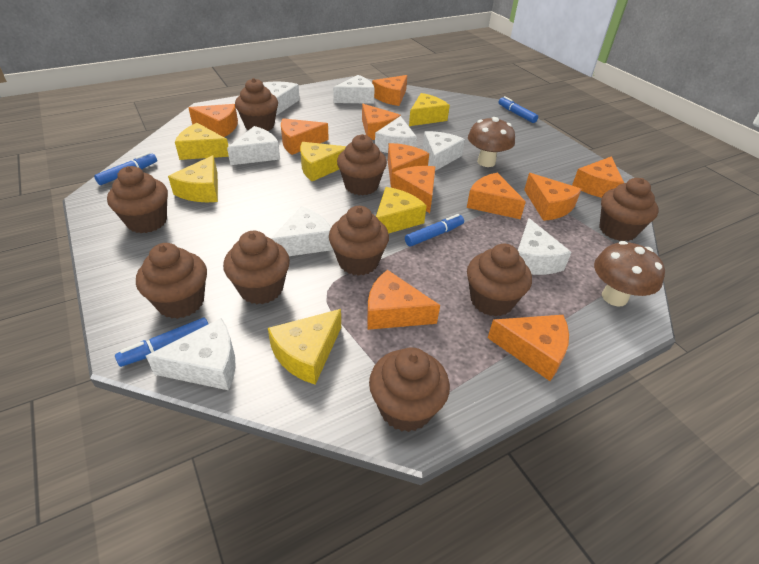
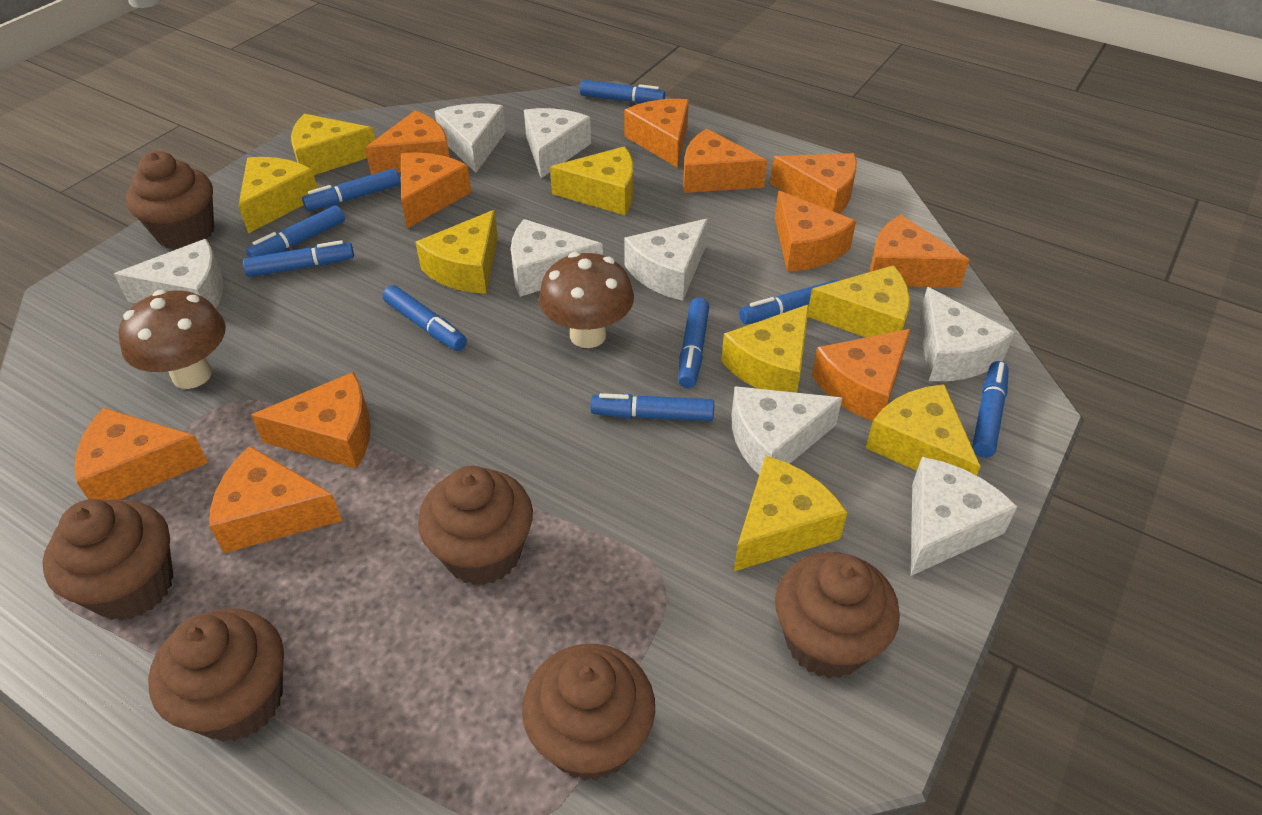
blue marker: [94,152,157,185] [115,318,208,367] [405,214,464,246] [498,96,538,123] = 4 -> [243,240,354,277] [246,205,345,257] [302,168,400,211] [383,285,467,351] [580,80,665,103] [591,393,714,421] [678,298,709,388] [739,280,839,324] [972,361,1009,458] = 9
brown cupcake: [107,166,168,233] [136,243,207,319] [223,231,290,304] [235,78,278,131] [329,206,389,276] [337,134,387,195] [369,347,450,432] [467,244,532,317] [599,178,659,241] = 9 -> [42,499,174,621] [126,151,214,249] [148,608,284,742] [418,466,533,585] [522,644,655,781] [775,552,900,679] = 6
yellow cheese: [168,155,218,202] [175,123,229,160] [268,309,341,385] [300,142,346,181] [376,187,427,234] [409,93,450,126] = 6 -> [238,157,317,233] [291,114,375,175] [415,210,498,294] [550,146,633,215] [721,304,809,393] [734,456,848,571] [808,265,910,337] [866,384,981,476] = 8

